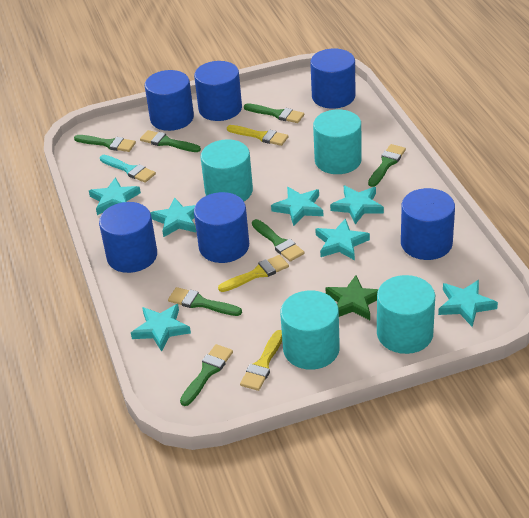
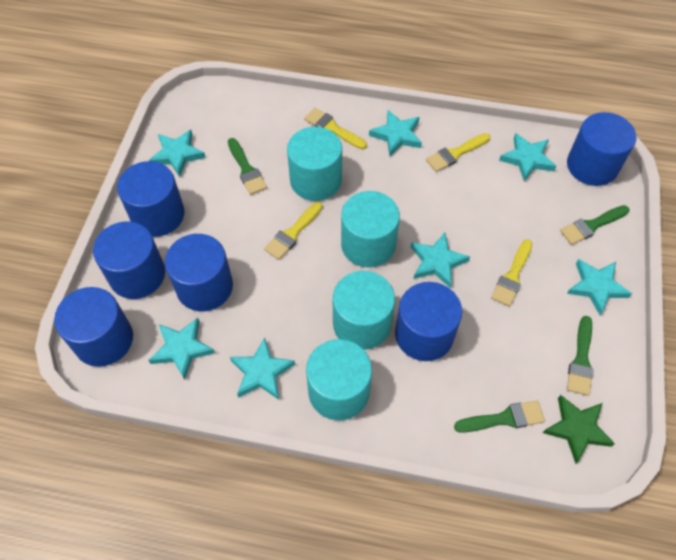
green brush: [74,135,136,152] [140,130,201,152] [168,287,242,316] [180,344,233,406] [244,103,304,123] [252,219,304,262] [368,144,406,187] = 7 -> [228,138,267,195] [454,400,545,433] [560,205,629,245] [567,316,594,396] = 4
turquoise brush: [100,155,156,183] = 1 -> none = 0
yellow brush: [218,255,289,292] [227,125,289,146] [240,330,282,391] = 3 -> [264,202,323,260] [304,108,367,150] [426,133,490,172] [491,239,532,307] = 4

